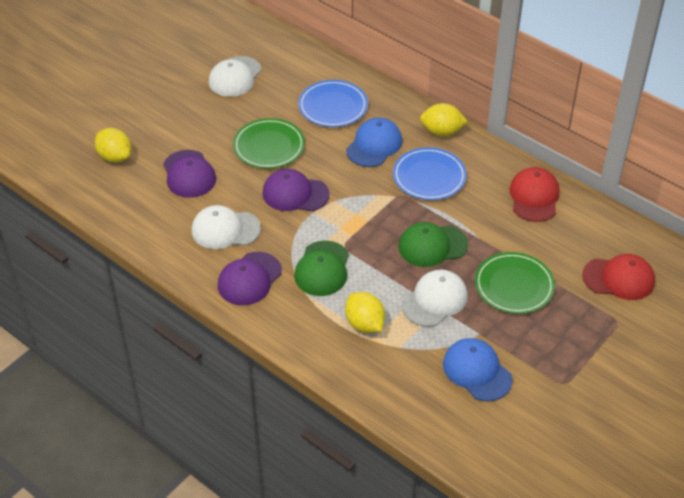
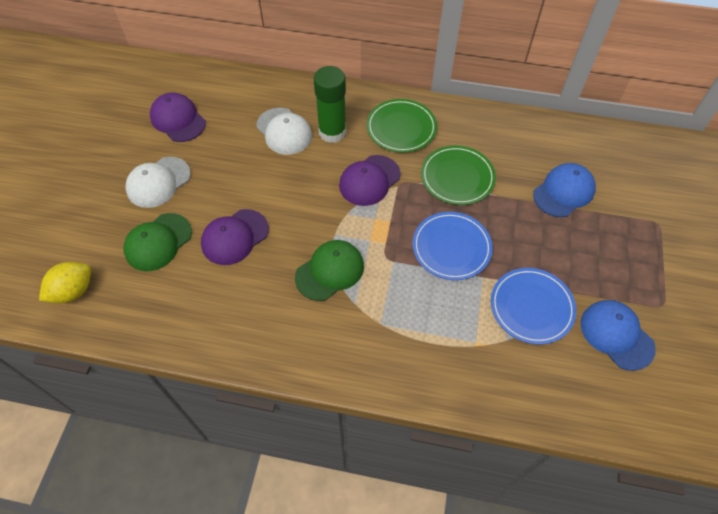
green glue stick: none = 0 -> [314,66,346,143] = 1
red cap: [509,167,560,222] [582,254,655,300] = 2 -> none = 0
white cap: [192,205,261,249] [209,56,262,97] [402,269,468,327] = 3 -> [125,157,191,208] [256,108,312,155] = 2
yellow lemon: [95,128,132,163] [345,292,385,333] [420,103,468,136] = 3 -> [39,262,91,303] = 1

